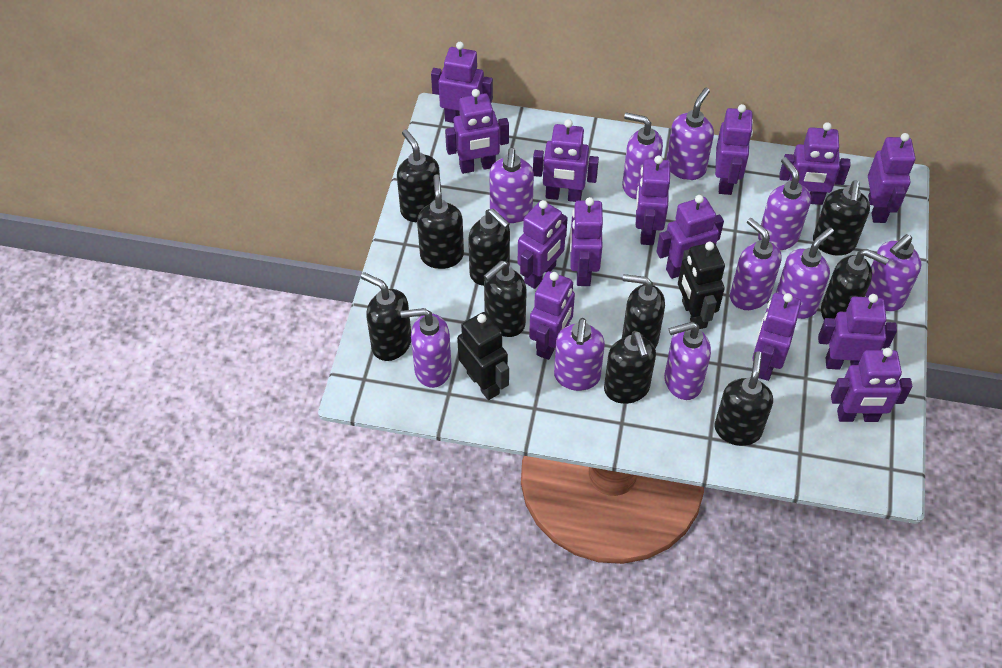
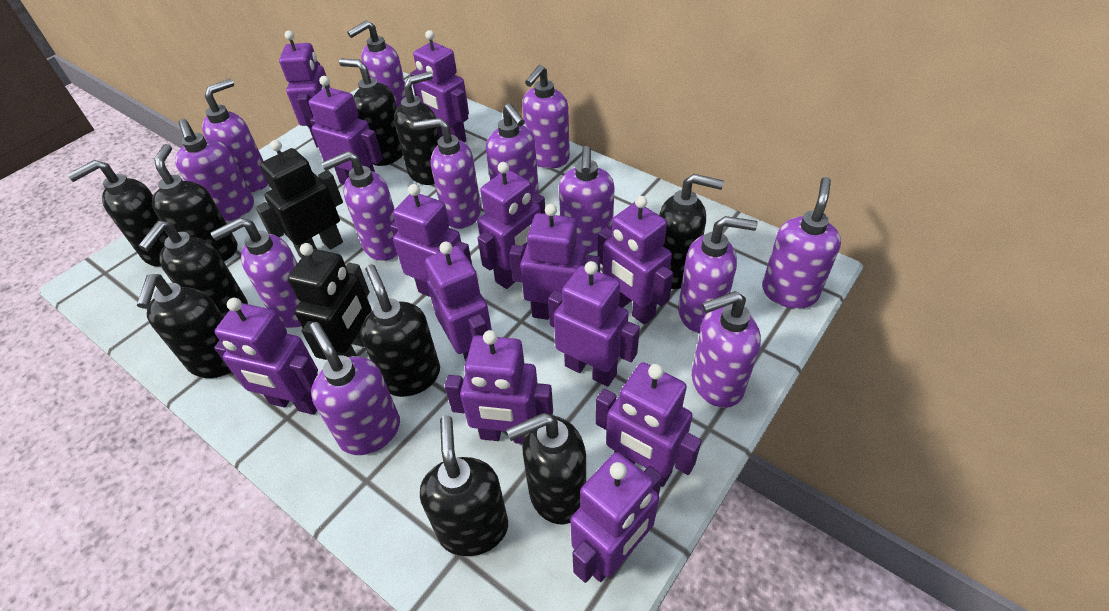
purple robot: [431,42,493,123] [445,89,509,174] [518,200,568,289] [529,271,575,360] [533,119,599,202] [570,197,603,286] [636,155,670,245] [656,195,724,279] [715,104,753,195] [753,293,801,381] [779,122,851,205] [818,294,897,370] [831,348,912,422] [868,133,915,223] = 14 -> [214,298,318,415] [279,31,330,147] [309,76,383,185] [390,184,472,297] [410,30,469,142] [425,242,492,361] [445,330,553,444] [477,162,546,289] [509,204,600,320] [548,261,640,387] [570,452,663,583] [596,362,701,487] [598,196,673,325] = 13
purple soap dispenser: [400,308,452,388] [489,148,534,223] [554,318,605,391] [622,112,663,199] [664,322,711,400] [666,88,714,180] [730,218,782,310] [758,157,811,251] [776,227,834,319] [865,234,921,311] = 10 -> [175,119,254,222] [202,79,268,192] [211,218,301,328] [309,322,400,455] [321,151,398,261] [347,20,406,108] [414,118,481,229] [486,103,539,195] [522,65,570,168] [559,146,615,253] [678,216,757,333] [692,291,761,408] [762,177,841,309] = 13

